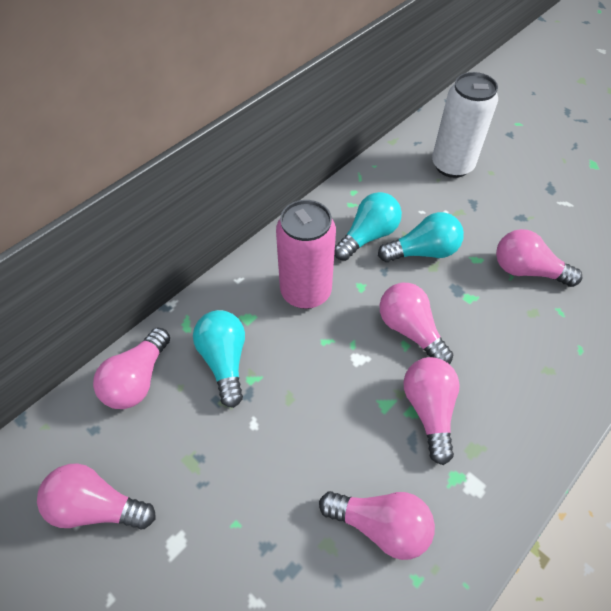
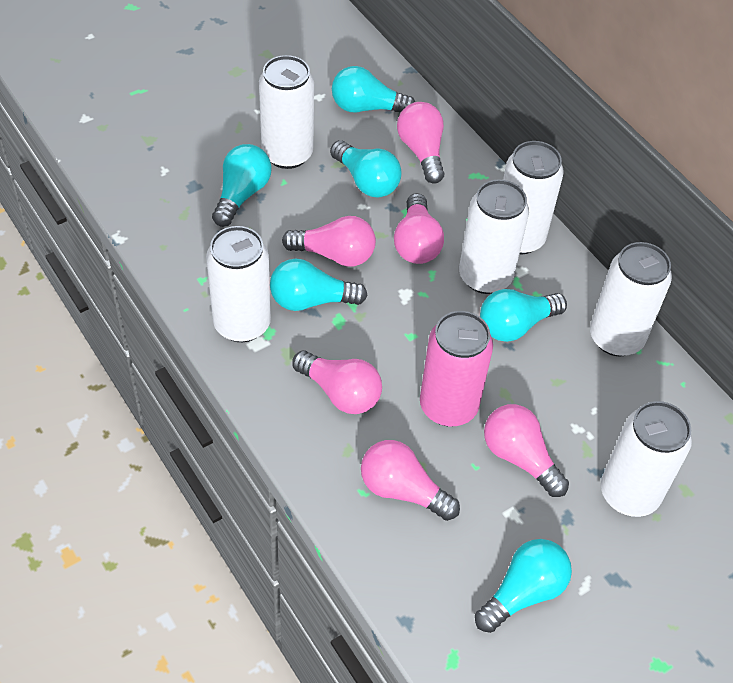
turquoise light bulb: [193,310,245,408] [334,192,402,261] [378,212,464,262] = 3 -> [212,144,272,227] [270,259,368,311] [330,140,402,197] [332,66,415,113] [475,539,572,633] [480,289,567,342] = 6
white can: [432,72,498,178] = 1 -> [206,226,271,342] [259,55,314,169] [459,179,529,294] [503,141,564,255] [590,242,672,357] [601,401,692,517] = 6

